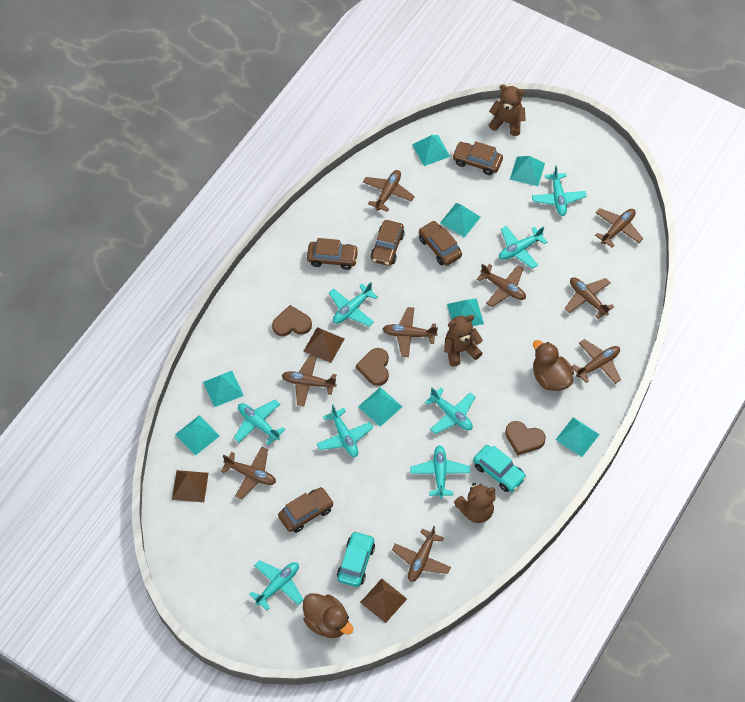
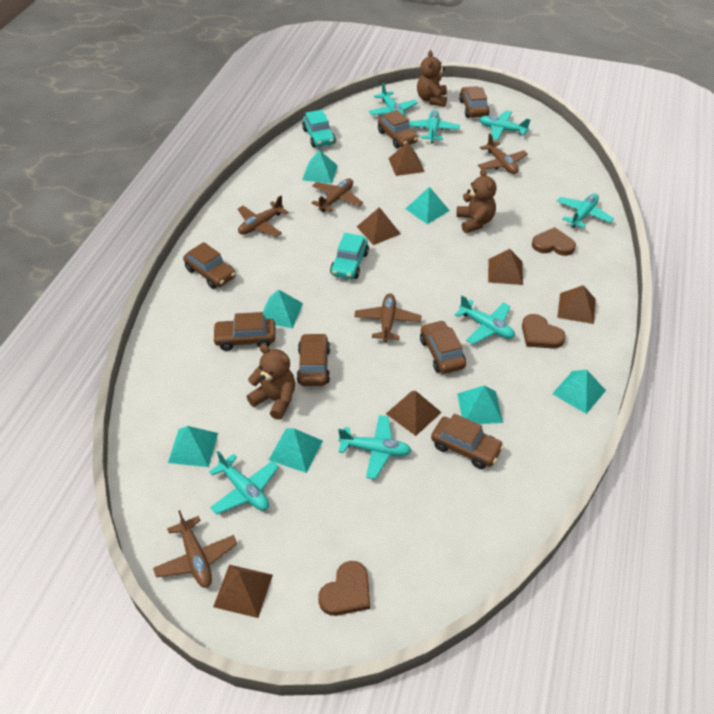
brown car: [278,487,334,533] [307,238,359,270] [370,220,405,266] [419,221,462,266] [452,141,503,175] = 5 -> [183,242,236,289] [212,312,276,351] [297,333,330,386] [378,110,418,148] [420,320,466,374] [431,414,504,469] [459,86,489,118] = 7
brown duck: [303,593,353,638] [533,340,574,391] = 2 -> none = 0
brown plane: [221,447,276,499] [282,355,337,406] [363,170,415,212] [383,307,438,357] [392,526,451,582] [477,264,526,307] [565,277,615,319] [572,339,621,384] [595,208,643,248] = 9 -> [153,510,237,588] [238,196,289,237] [312,178,363,212] [354,293,422,342] [478,133,528,174] = 5
brown pyramid: [172,470,209,502] [303,327,344,363] [360,579,407,623] = 3 -> [213,565,273,618] [357,207,401,245] [386,391,442,436] [388,142,425,176] [488,249,523,285] [557,285,596,324] = 6
turquoise plane: [234,400,285,445] [249,560,304,610] [317,404,373,457] [329,282,378,326] [410,445,470,498] [425,387,475,434] [499,226,547,269] [532,166,587,216] = 8 -> [209,451,279,515] [338,415,412,479] [369,83,418,116] [409,110,460,143] [455,295,515,344] [479,110,531,140] [557,194,614,228] = 7
turquoise pyramid: [175,415,220,456] [203,371,244,407] [358,387,402,427] [412,135,450,166] [440,203,481,237] [447,298,484,326] [510,156,545,186] [556,417,600,457] = 8 -> [168,426,218,467] [263,289,303,328] [269,428,323,473] [302,150,338,184] [406,187,450,224] [457,386,503,424] [552,369,606,414] = 7

